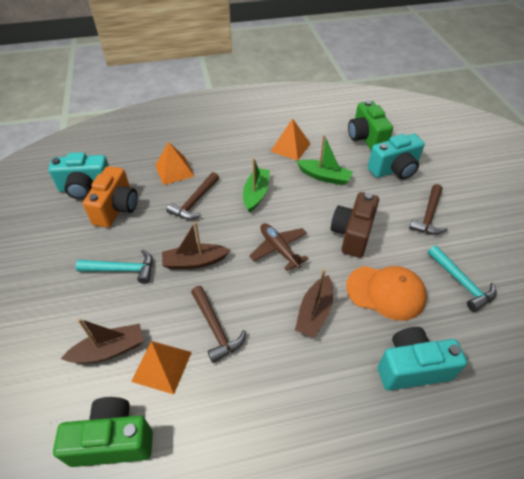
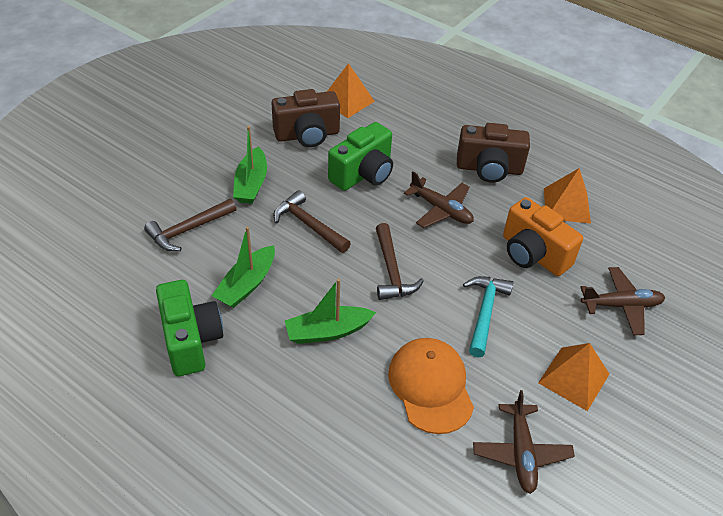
brown boat: [61,319,144,364] [162,222,230,270] [295,269,333,338] = 3 -> none = 0
brown camera: [331,192,379,258] = 1 -> [272,89,340,147] [457,123,530,183] = 2
brown plane: [249,223,309,271] = 1 -> [404,171,474,228] [473,390,575,494] [580,267,665,335] = 3
green boat: [243,158,270,213] [296,135,353,185] = 2 -> [212,227,275,308] [233,126,267,204] [285,279,376,344] = 3
turquoise camera: [48,152,109,199] [368,134,425,179] [378,327,467,391] = 3 -> none = 0
turquoise hammer: [76,250,153,284] [428,245,497,312] = 2 -> [463,276,513,357] = 1

